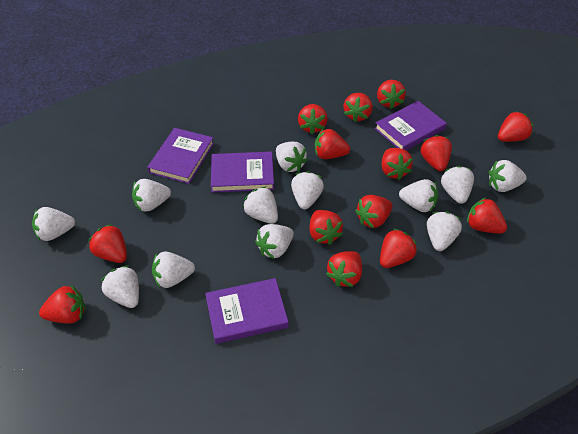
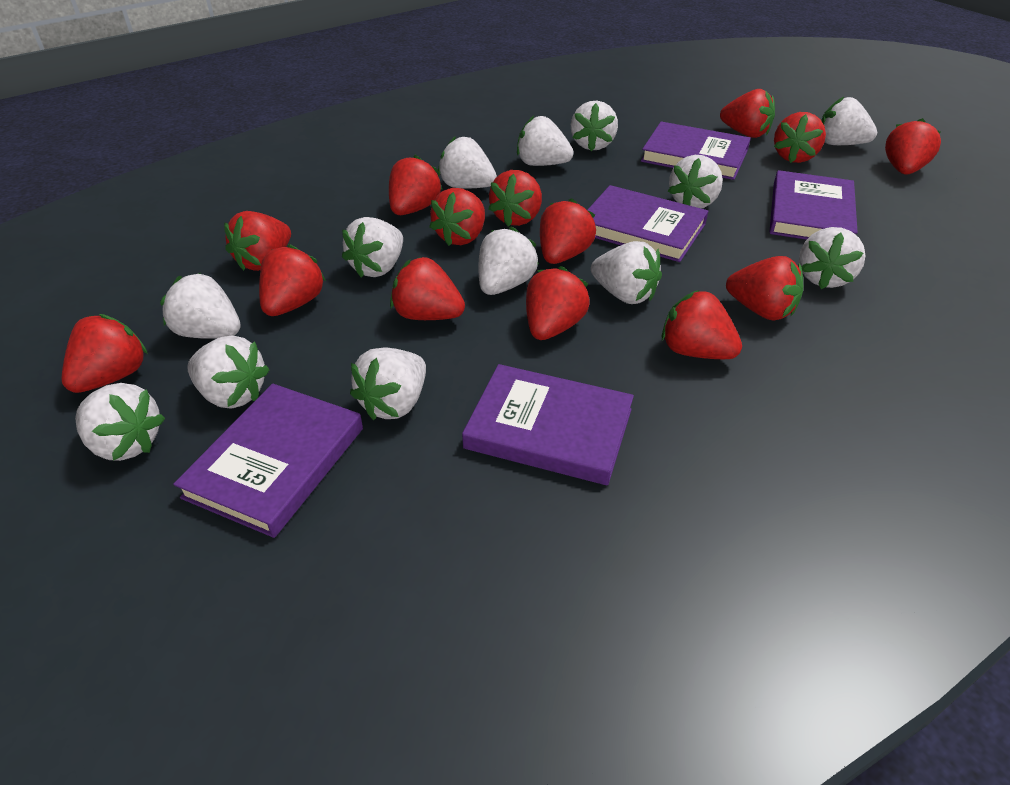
purple book: [147,128,214,184] [205,278,288,344] [211,152,274,193] [375,101,447,151] = 4 -> [173,384,363,538] [462,364,634,485] [588,185,708,262] [641,122,751,180] [769,170,858,240] = 5
white strawberry: [32,207,75,241] [101,265,139,308] [132,179,171,212] [152,252,195,288] [243,186,278,224] [255,224,294,259] [276,142,308,172] [291,171,324,209] [399,179,438,212] [427,212,462,251] [441,166,474,204] [489,160,527,192] = 12 -> [75,383,165,461] [160,273,241,339] [187,335,270,409] [342,217,403,278] [350,348,426,420] [438,136,497,188] [479,226,539,295] [517,116,574,166] [571,101,618,151] [591,241,662,304] [668,155,723,208] [799,227,866,289] [821,96,877,145] = 13

